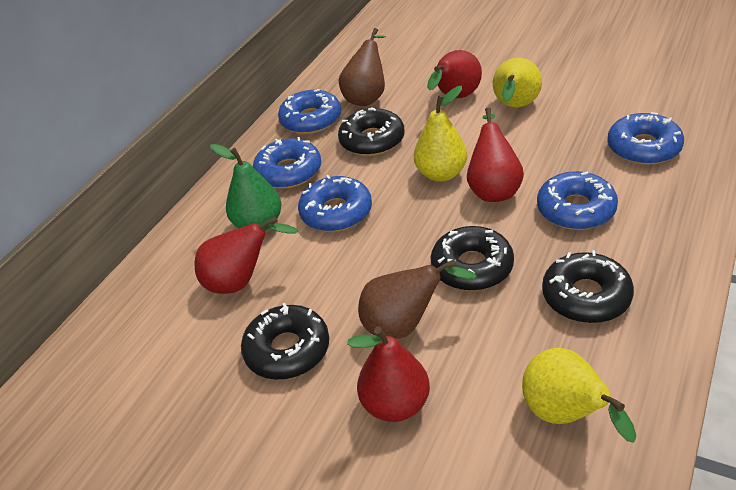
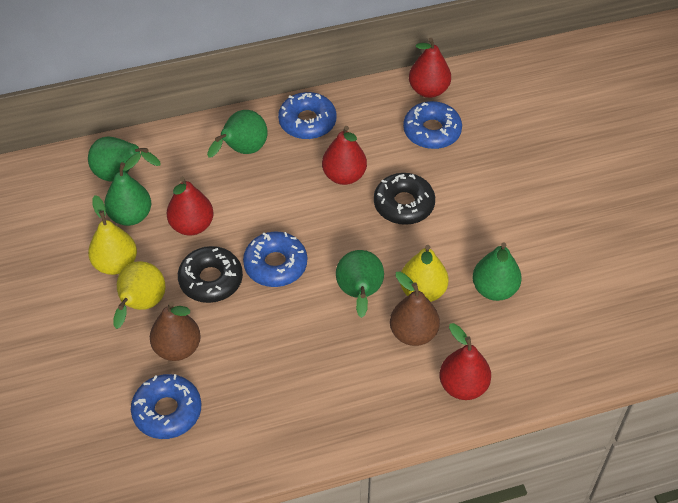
black donut: [241,303,329,380] [338,107,405,156] [430,226,514,291] [542,250,634,323] = 4 -> [178,246,243,303] [374,173,435,225] = 2
blue donut: [253,137,321,189] [278,89,341,134] [298,175,372,232] [537,171,618,230] [607,112,684,165] = 5 -> [131,374,201,439] [243,231,307,287] [278,92,337,139] [403,101,462,149] = 4
green pear: [210,144,282,231] = 1 -> [88,137,160,181] [104,153,151,226] [207,110,268,158] [336,250,384,318] [472,243,522,301] = 5

